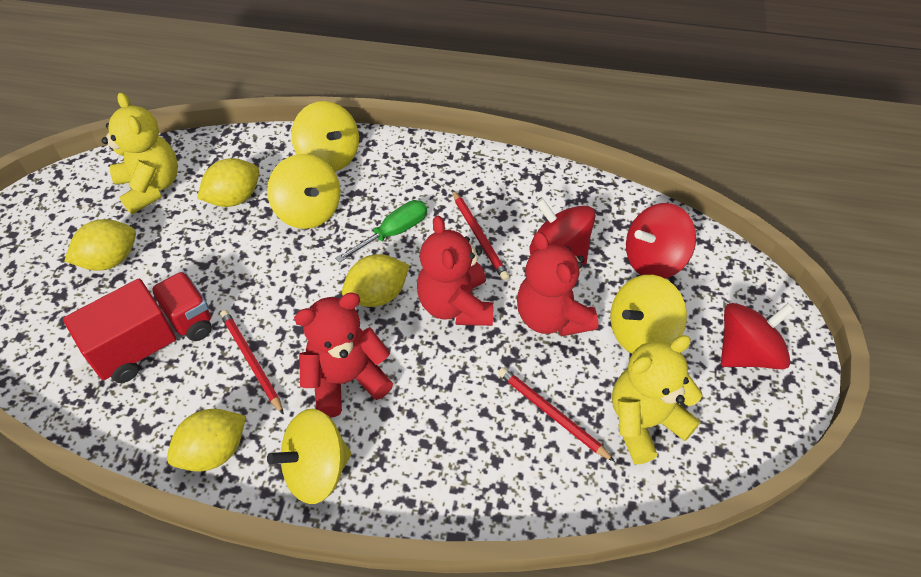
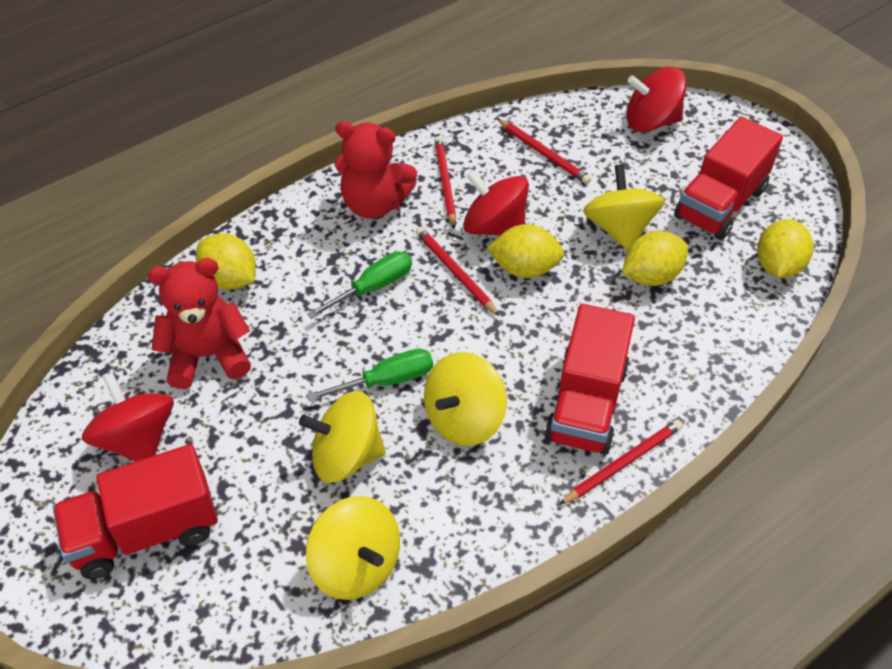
green screwdriver: [335,200,427,263] = 1 -> [307,251,412,319] [307,348,433,402] = 2
red pencil: [220,310,284,415] [452,190,509,280] [498,367,615,462] = 3 -> [416,227,499,316] [434,136,456,229] [497,119,591,184] [559,420,683,505] = 4
red teddy bear: [294,292,393,418] [417,215,494,326] [517,232,598,337] = 3 -> [148,258,251,389] [335,121,417,219] = 2
red truck: [63,271,212,383] = 1 -> [53,444,218,579] [544,304,635,455] [674,117,783,240] = 3
yellow teddy bear: [102,92,178,214] [612,335,703,464] = 2 -> none = 0

